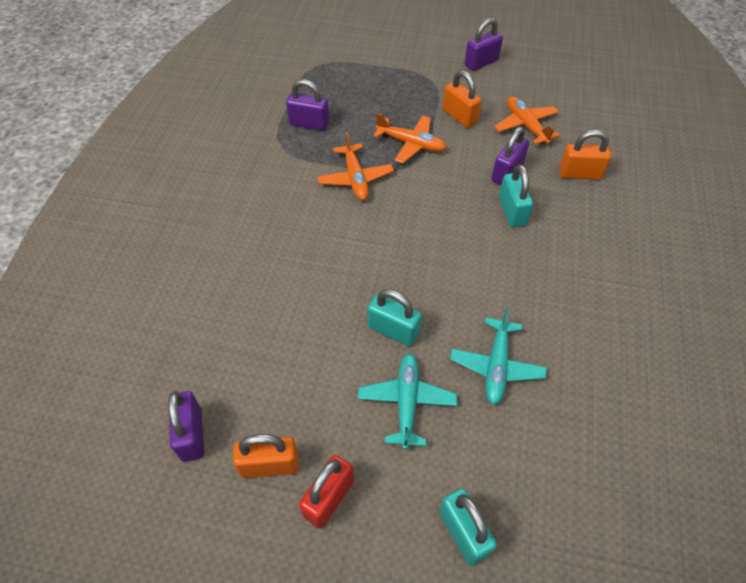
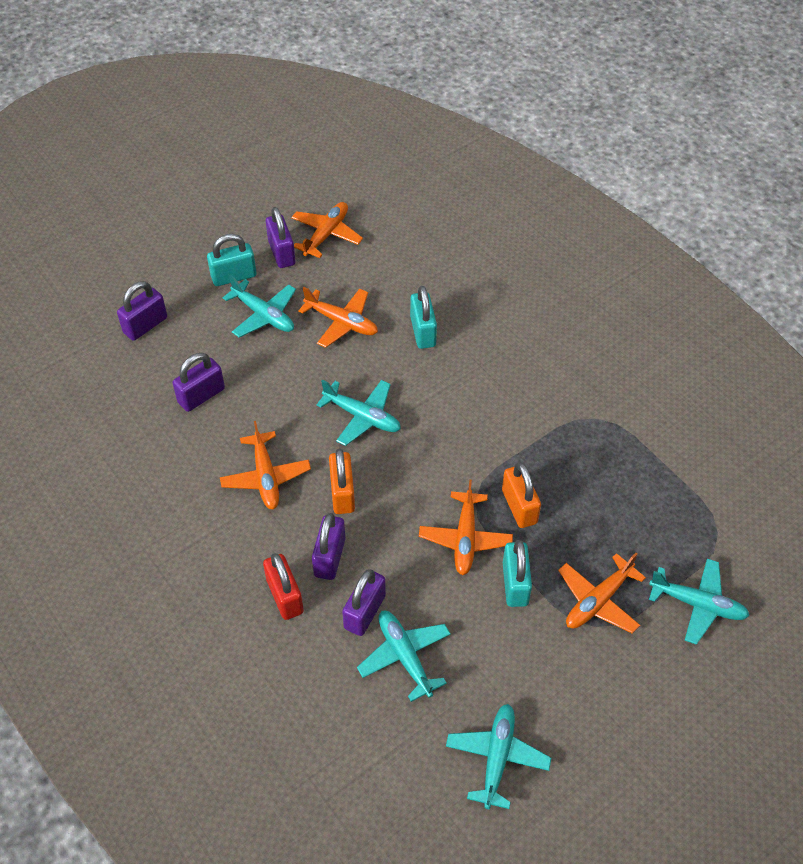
orange padlock: [233,434,299,478] [443,70,481,128] [559,130,611,180] = 3 -> [329,449,355,514] [502,462,541,528] = 2
orange plane: [317,132,394,200] [373,113,447,163] [494,96,560,145] = 3 -> [220,421,311,509] [291,202,363,258] [298,287,378,348] [419,480,513,575] [558,553,646,633] = 5
purple padlock: [168,391,204,462] [286,79,329,131] [465,18,503,71] [491,127,529,185] = 4 -> [117,281,167,341] [173,353,225,412] [266,207,296,268] [312,513,345,580] [342,569,386,636] = 5
turquoise plane: [358,353,457,450] [450,308,547,405] = 2 -> [223,275,296,338] [317,379,401,446] [357,611,451,702] [446,704,551,809] [649,559,750,645] = 5

